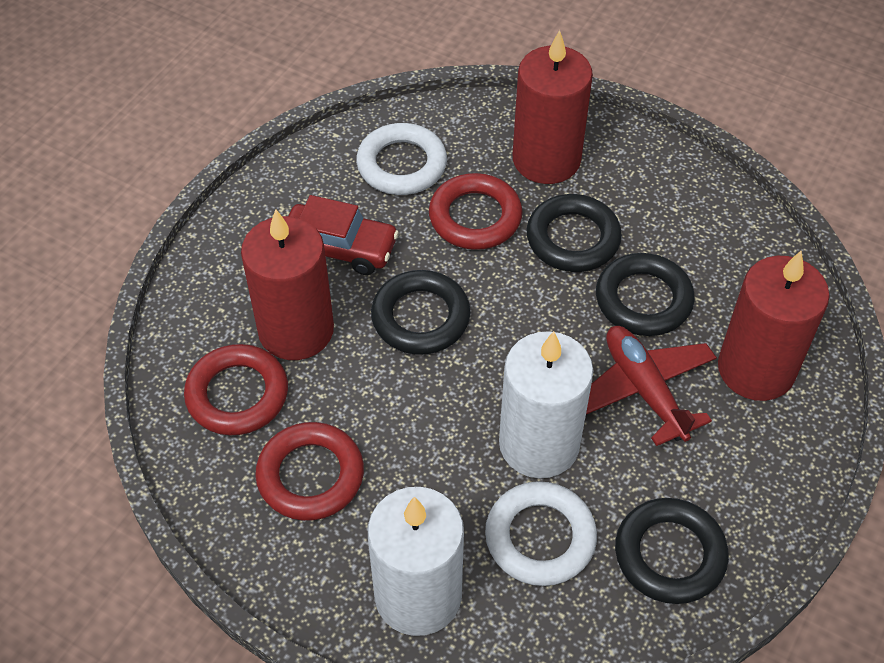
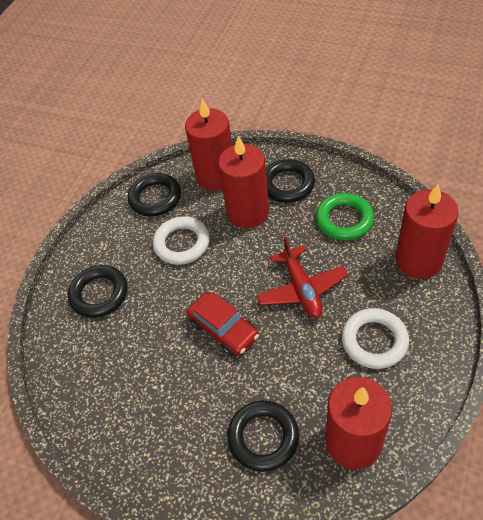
green ring: none = 0 -> [316,193,374,240] = 1
red candle: [241,209,334,360] [512,30,593,184] [718,251,830,401] = 3 -> [185,98,232,191] [218,136,269,229] [326,377,392,470] [395,184,459,279] = 4
red ring: [184,344,288,435] [255,422,364,521] [429,173,523,250] = 3 -> none = 0
white candle: [368,487,464,636] [499,331,594,478] = 2 -> none = 0

